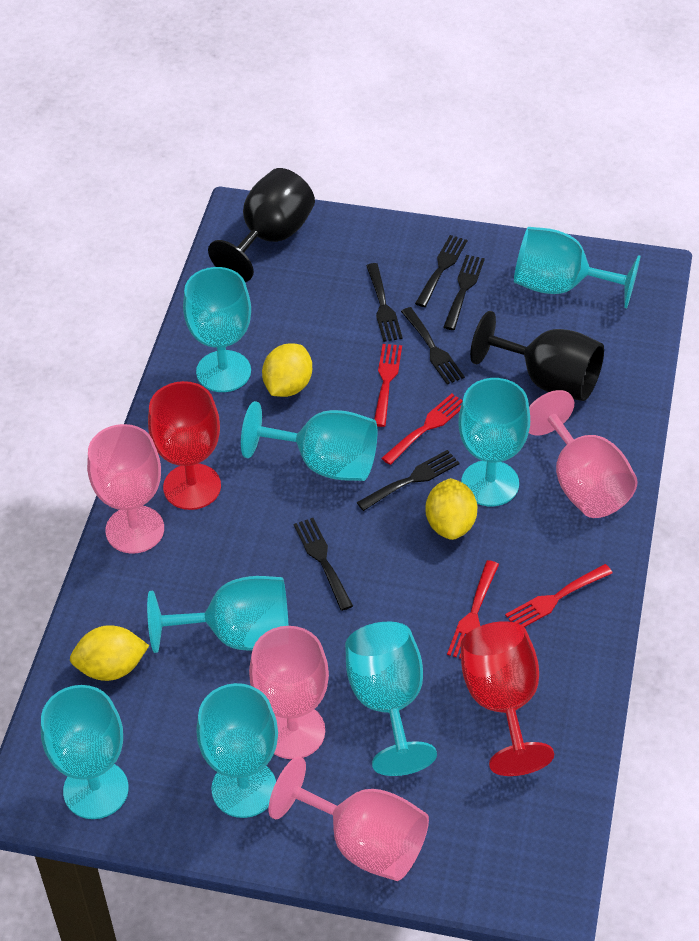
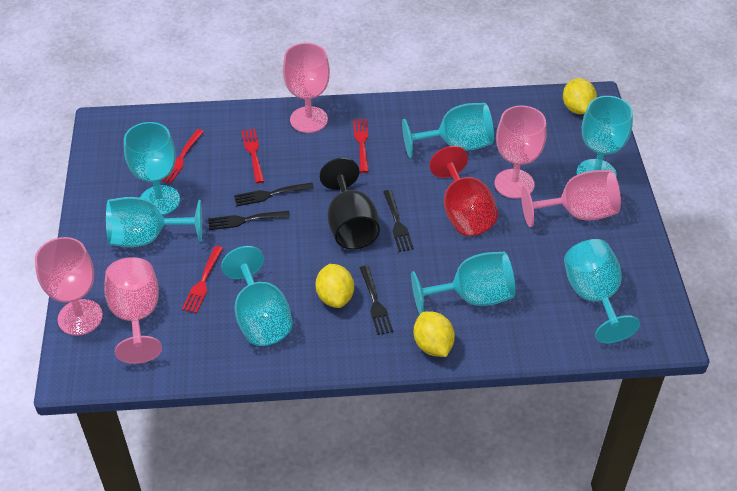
black fork: [294,518,353,611] [357,450,460,511] [366,263,403,342] [401,307,465,384] [415,235,467,307] [443,255,485,330] = 6 -> [208,211,290,230] [234,183,314,206] [360,265,393,335] [383,190,414,252] = 4
black goblet: [208,168,315,282] [470,311,604,401] = 2 -> [319,158,380,250] = 1
pink goblet: [87,424,164,554] [249,626,329,759] [268,757,429,881] [529,390,638,518] = 4 -> [35,237,103,336] [104,257,162,364] [283,43,330,133] [495,105,547,199] [521,170,621,227] = 5
red goblet: [148,381,221,510] [461,621,554,776] = 2 -> [429,146,498,236] = 1
turquoise goblet: [41,685,129,819] [147,576,289,653] [183,267,251,392] [196,683,278,818] [241,401,377,481] [345,621,437,776] [459,378,530,506] [514,227,641,308] = 8 -> [106,197,202,247] [124,122,180,215] [221,246,293,346] [402,103,494,158] [411,252,516,314] [564,239,640,343] [577,96,633,176] = 7

